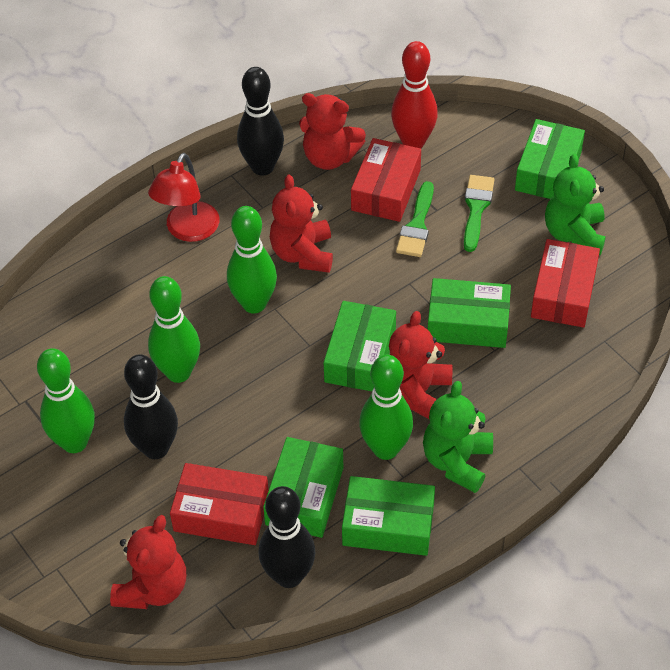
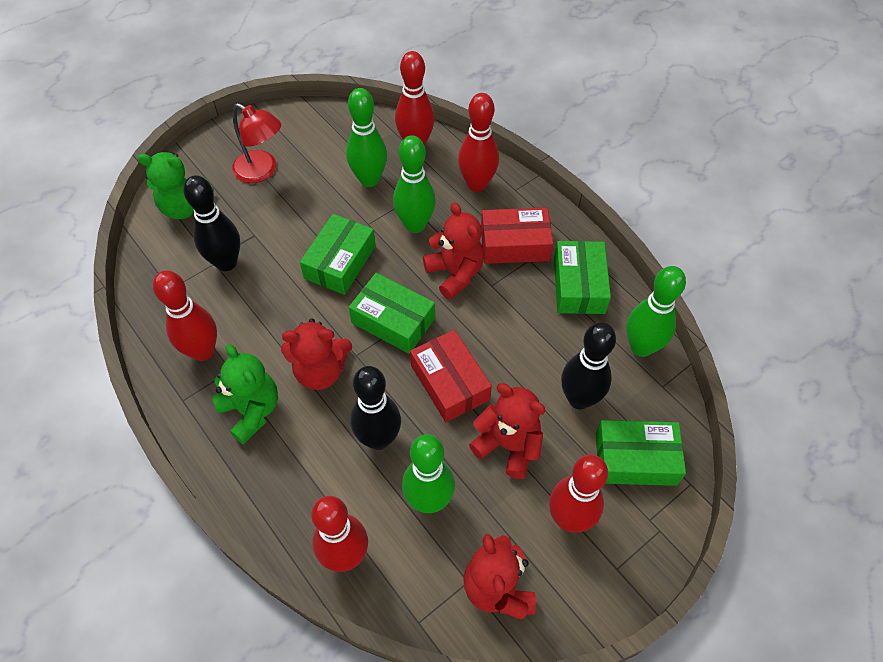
green box: [263,437,344,538] [323,301,396,391] [342,476,435,556] [428,278,511,348] [515,119,585,199] = 5 -> [300,214,376,295] [349,273,435,354] [554,241,611,314] [596,420,686,486] = 4
green brush: [396,181,434,257] [464,175,495,252] = 2 -> none = 0
red bowling pin: [391,41,438,148] = 1 -> [153,270,217,361] [311,496,368,572] [395,51,434,146] [458,93,499,192] [549,455,608,533] = 5
red box: [170,463,269,545] [351,138,421,222] [531,239,600,328] = 3 -> [410,330,492,422] [481,207,553,264] = 2

